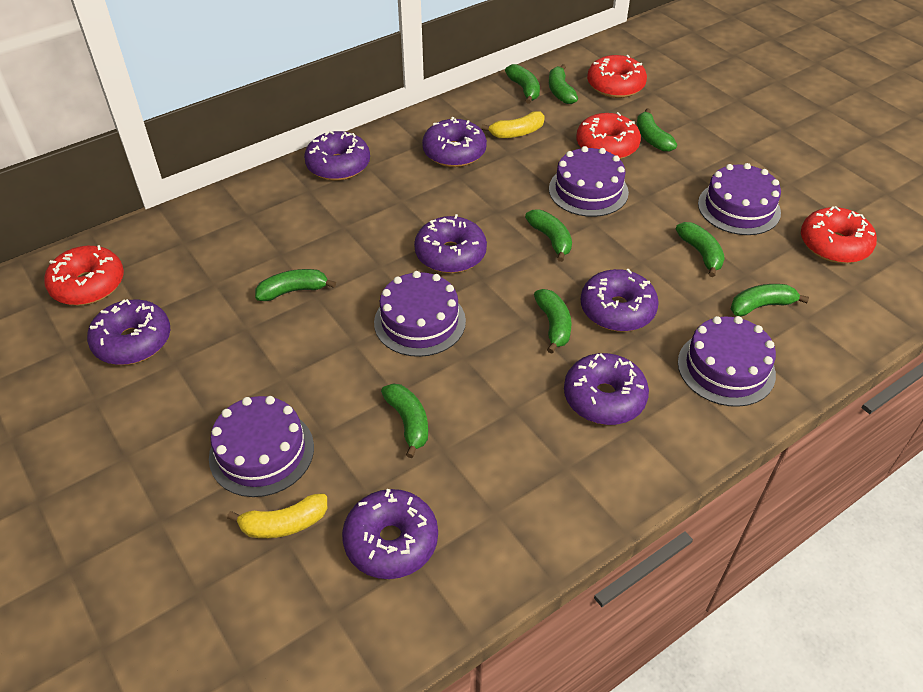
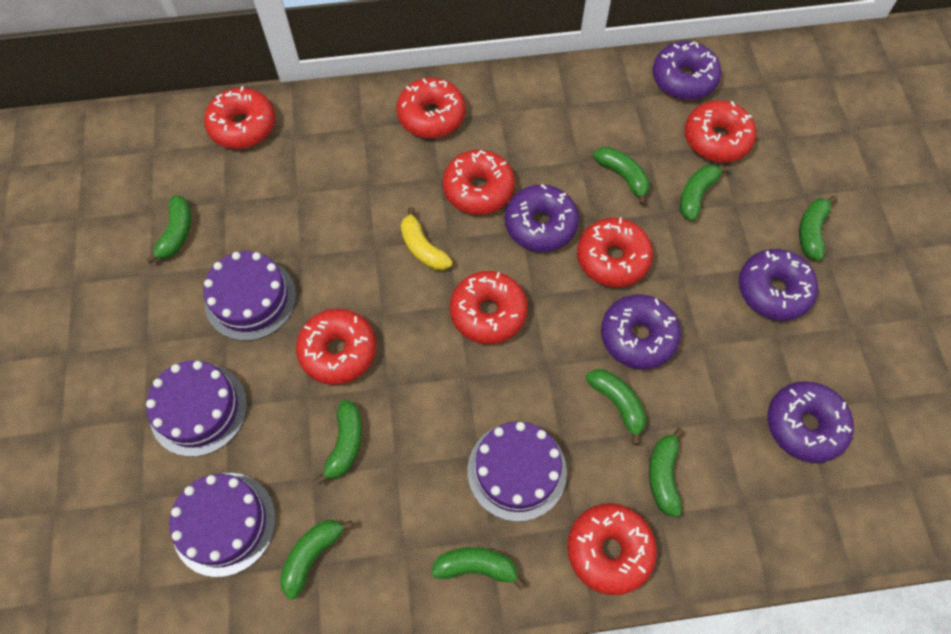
purple cake: [209,396,314,497] [374,271,466,357] [549,146,629,217] [678,316,776,407] [698,163,781,235] = 5 -> [146,361,247,457] [169,473,276,577] [203,251,296,341] [468,422,567,522] = 4
purple donut: [87,299,170,365] [304,131,370,181] [342,489,438,579] [414,214,487,273] [422,117,487,167] [564,353,649,425] [581,269,659,332] = 7 -> [505,184,579,252] [601,294,681,370] [653,41,721,100] [739,249,818,321] [768,381,854,463] = 5
red donut: [44,245,124,305] [576,112,641,159] [587,55,647,98] [801,206,877,263] = 4 -> [204,86,275,149] [296,309,376,385] [396,78,466,138] [443,150,515,215] [450,271,528,344] [567,503,657,595] [577,218,653,288] [685,100,756,162] = 8
yellow banana: [227,493,327,538] [481,111,545,138] = 2 -> [401,207,453,271] = 1

